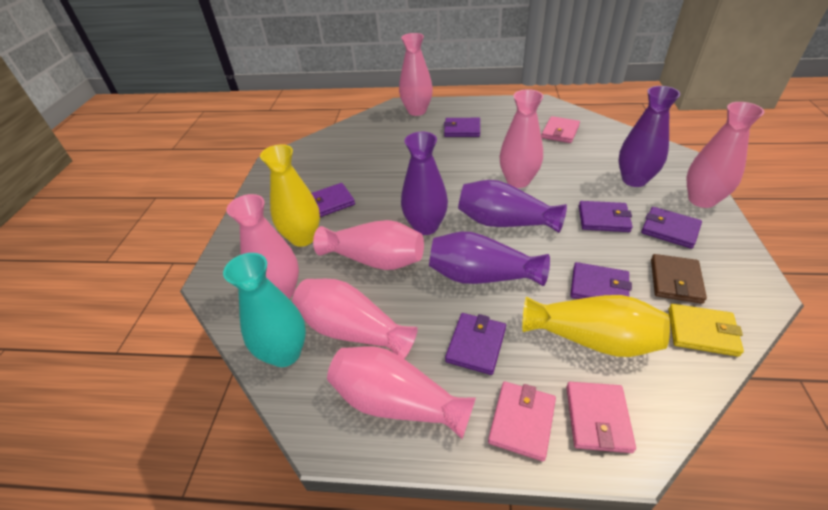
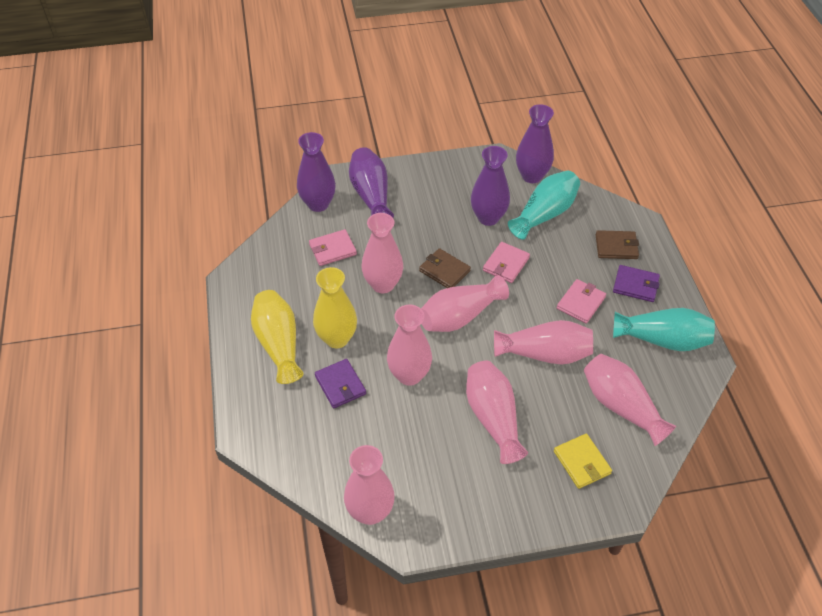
brown wallet: [651,254,707,304] = 1 -> [419,248,471,288] [596,230,639,259] = 2
purple wallet: [311,183,355,217] [444,118,480,137] [445,313,506,375] [570,262,632,299] [579,201,633,232] [641,207,702,249] = 6 -> [315,359,366,408] [613,265,660,302] = 2
turquoise vase: [223,253,306,367] = 1 -> [508,170,580,240] [613,308,715,351] = 2

